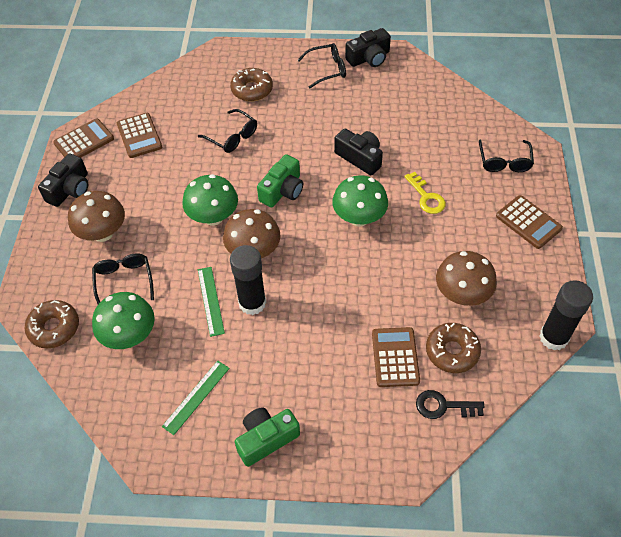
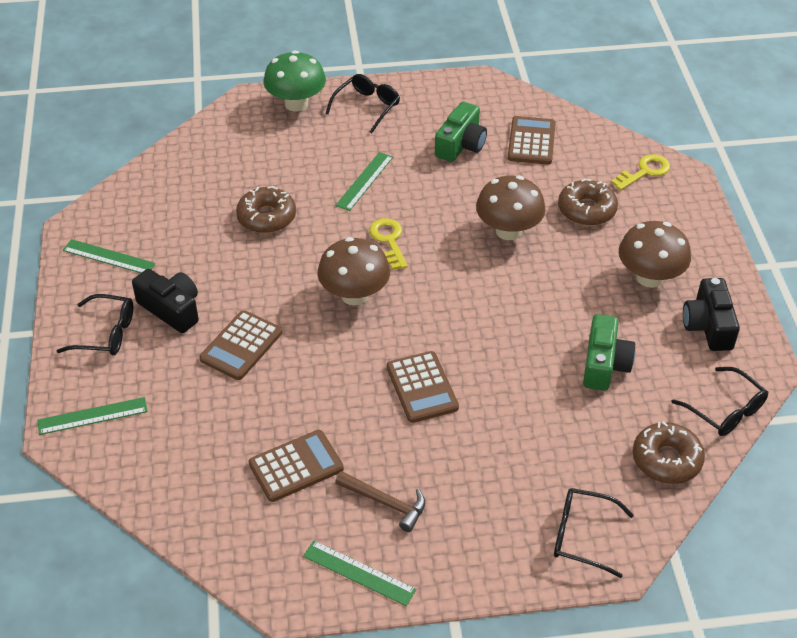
black camera: [38,153,88,207] [334,128,383,175] [345,28,391,67] = 3 -> [132,269,199,333] [683,278,740,351] = 2
black glue stick: [230,245,266,315] [539,280,593,351] = 2 -> none = 0
black key: [416,390,484,419] = 1 -> none = 0
brown hammer: none = 0 -> [335,471,425,532] = 1
green mushroom: [92,292,155,349] [182,174,238,226] [332,175,388,227] = 3 -> [263,50,326,111] = 1
green ruler: [162,361,230,435] [198,267,225,337] = 2 -> [37,397,148,435] [63,239,156,273] [303,541,416,606] [335,152,393,211] = 4
yellow key: [404,172,446,214] = 1 -> [369,218,408,270] [611,154,670,191] = 2

